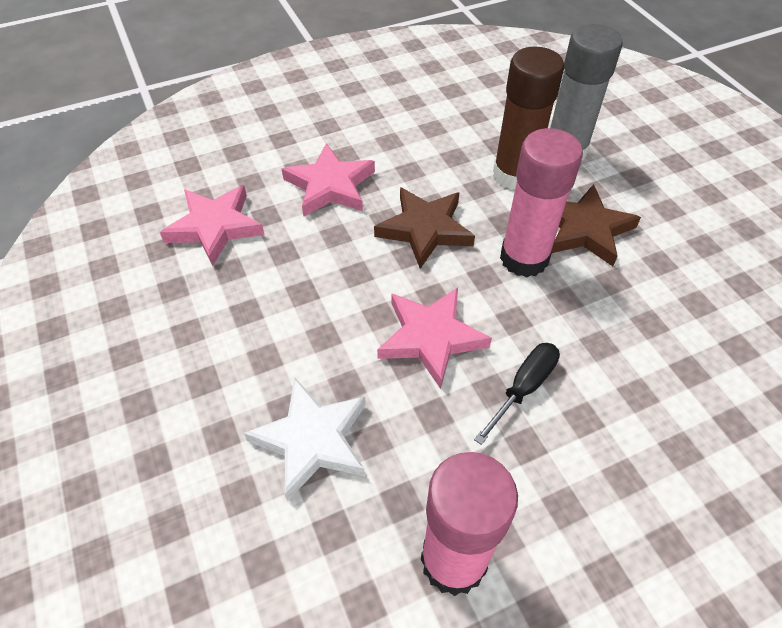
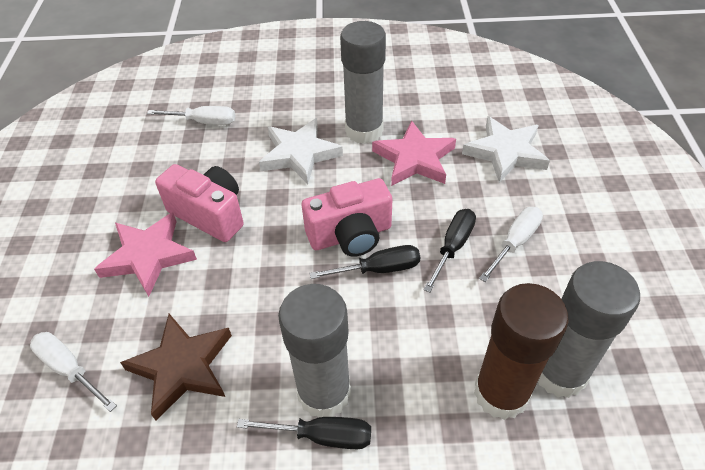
black screwdriver: [474,343,560,445] = 1 -> [237,417,371,449] [309,245,420,279] [423,209,476,293] = 3
brown star: [374,187,475,269] [551,184,641,266] = 2 -> [120,314,232,421] = 1
grey glue stick: [550,24,623,161] = 1 -> [278,284,351,417] [340,21,386,144] [538,261,640,398] = 3
pink camera: none = 0 -> [155,164,244,242] [302,178,392,257] = 2
pink glue stick: [421,452,518,596] [500,128,583,277] = 2 -> none = 0
pink star: [160,185,264,266] [282,143,375,217] [377,288,492,389] = 3 -> [94,212,197,297] [372,121,456,186] = 2
white screwdriver: none = 0 -> [30,332,117,412] [147,106,235,125] [479,207,543,282] = 3
white star: [244,378,366,501] = 1 -> [259,118,343,184] [462,116,550,183] = 2

